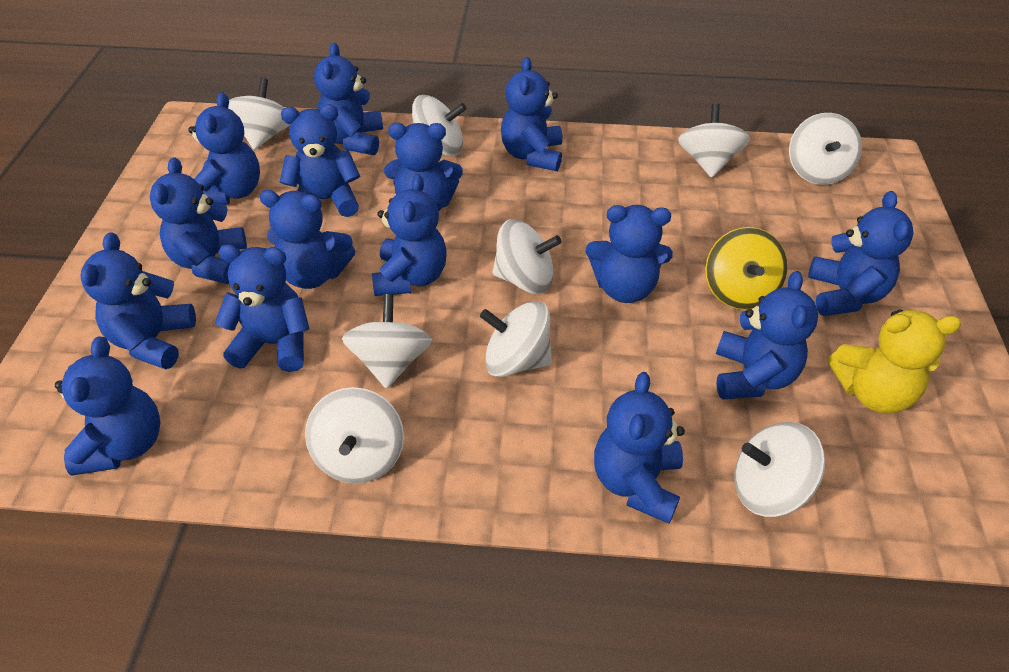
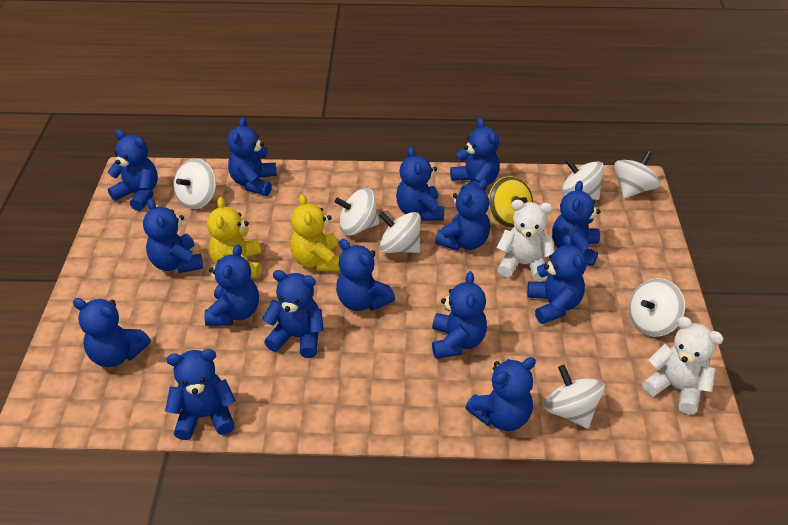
white spinning top: [228,78,291,150] [305,387,404,484] [342,294,432,389] [412,95,467,156] [480,301,552,377] [492,219,562,294] [678,103,750,178] [734,422,825,517] [789,113,862,185] = 9 -> [173,159,216,209] [335,188,379,236] [379,211,420,253] [544,365,605,428] [561,158,604,200] [615,151,661,198] [629,278,685,337] = 7
white teddy bear: none = 0 -> [497,200,555,282] [642,316,724,415] = 2
yellow teddy bear: [828,310,961,413] = 1 -> [207,197,261,278] [290,194,340,271] = 2

